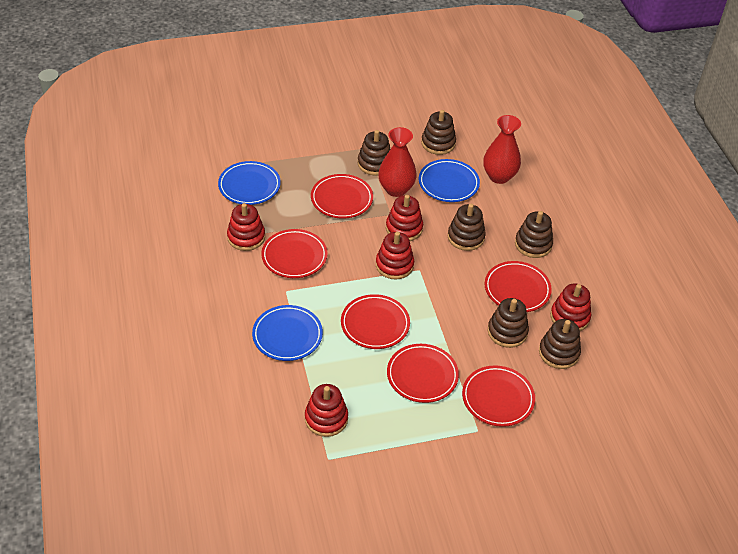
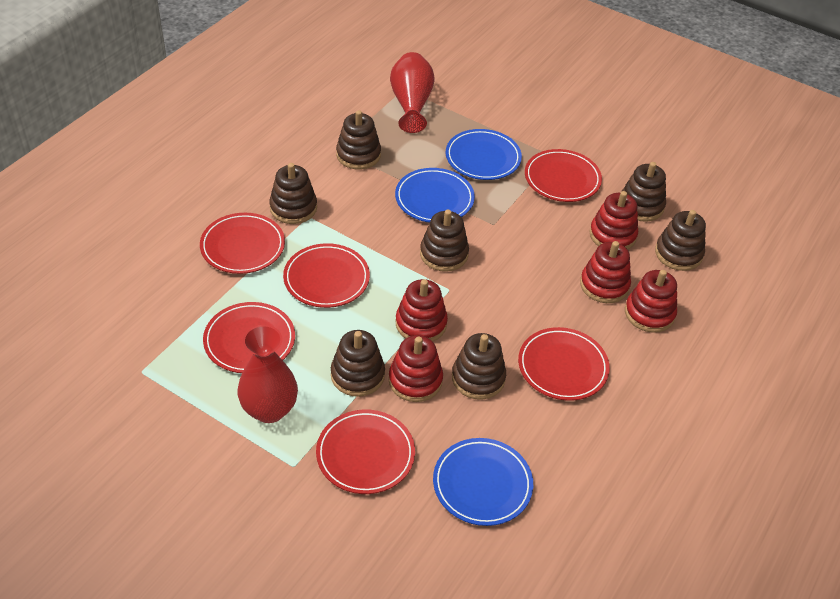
brown stacking toy: [358,130,390,176] [421,110,456,155] [448,204,486,251] [487,298,529,348] [515,211,553,258] [539,319,581,369] = 6 -> [269,163,317,224] [331,330,385,397] [336,110,381,170] [420,210,469,272] [452,333,506,400] [621,162,666,222] [655,210,706,271] = 7

